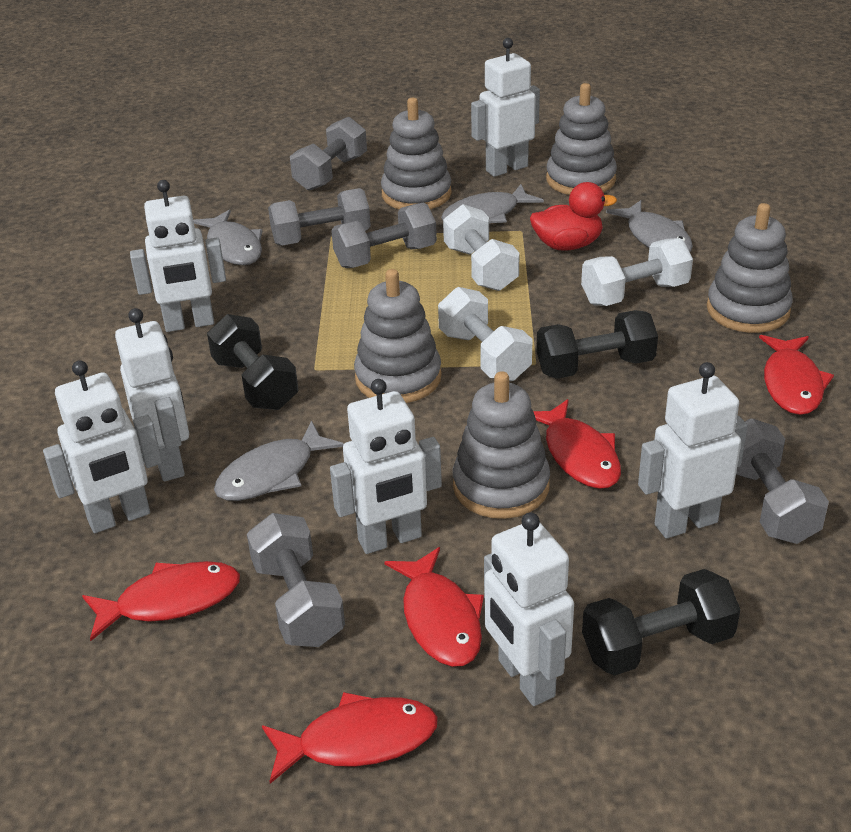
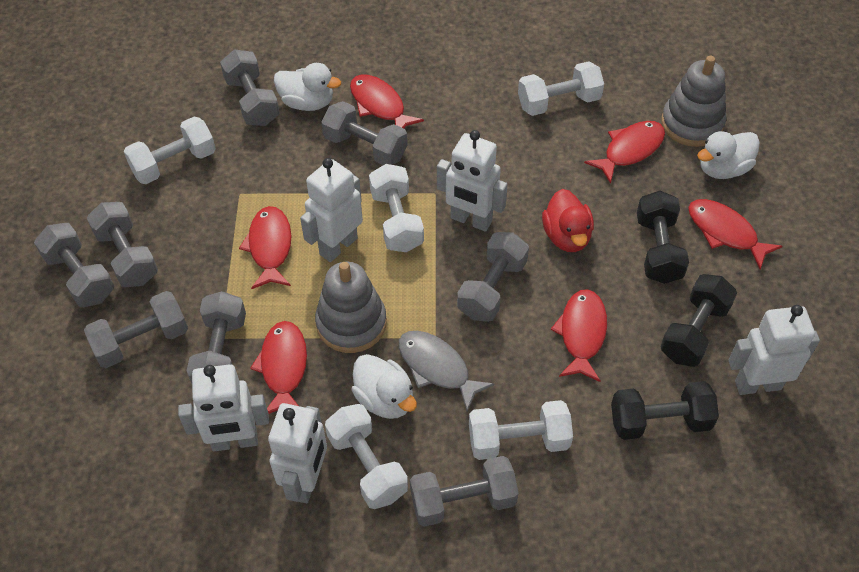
grey dumbbell: [247,513,345,647] [268,188,371,246] [290,117,367,191] [331,203,437,268] [736,419,829,544] = 5 -> [34,223,114,307] [84,291,188,368] [87,202,158,287] [187,291,246,383] [220,49,279,126] [321,101,408,165] [410,456,519,527] [457,232,529,322] = 8
grey fish: [193,210,262,265] [214,420,344,501] [441,184,544,223] [606,200,693,252] = 4 -> [399,331,494,411] = 1
grey stacking toy: [354,269,442,403] [381,98,452,209] [453,371,550,519] [546,83,617,195] [707,203,793,333] = 5 -> [315,262,387,353] [661,56,726,147] = 2
red fish: [82,561,240,641] [262,692,438,784] [384,547,484,667] [533,399,621,489] [759,335,834,415] = 5 -> [239,206,291,289] [250,321,307,414] [350,74,424,128] [551,289,607,382] [584,121,665,184] [688,199,782,269] = 6
white duck: none = 0 -> [274,63,341,111] [352,354,417,419] [697,131,760,179] = 3
white dumbbell: [438,287,533,381] [443,204,520,291] [581,238,693,306] = 3 -> [124,117,216,184] [325,404,408,509] [369,164,424,252] [469,400,573,460] [518,61,604,116] = 5
white robot: [43,360,162,533] [115,308,189,481] [130,180,226,332] [330,379,442,554] [471,38,540,177] [484,513,574,706] [638,362,748,539] = 7 -> [178,364,269,451] [268,403,327,503] [300,158,363,262] [437,130,508,232] [729,305,820,395] = 5

